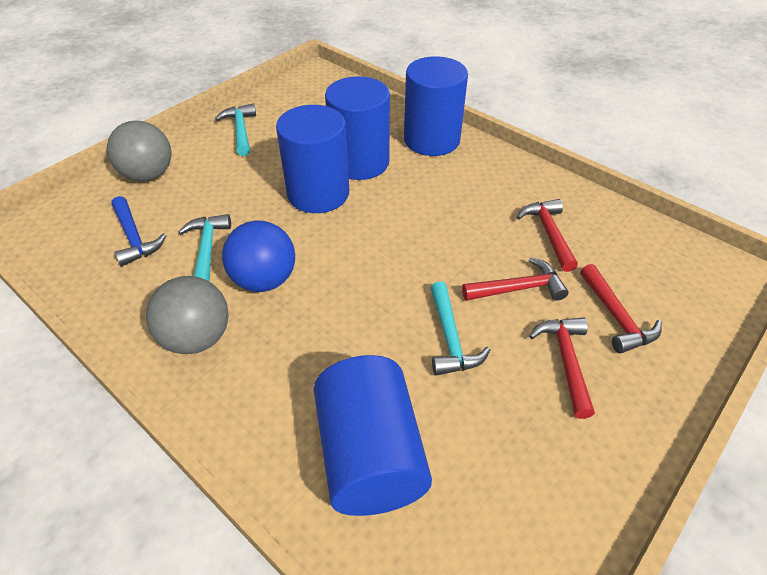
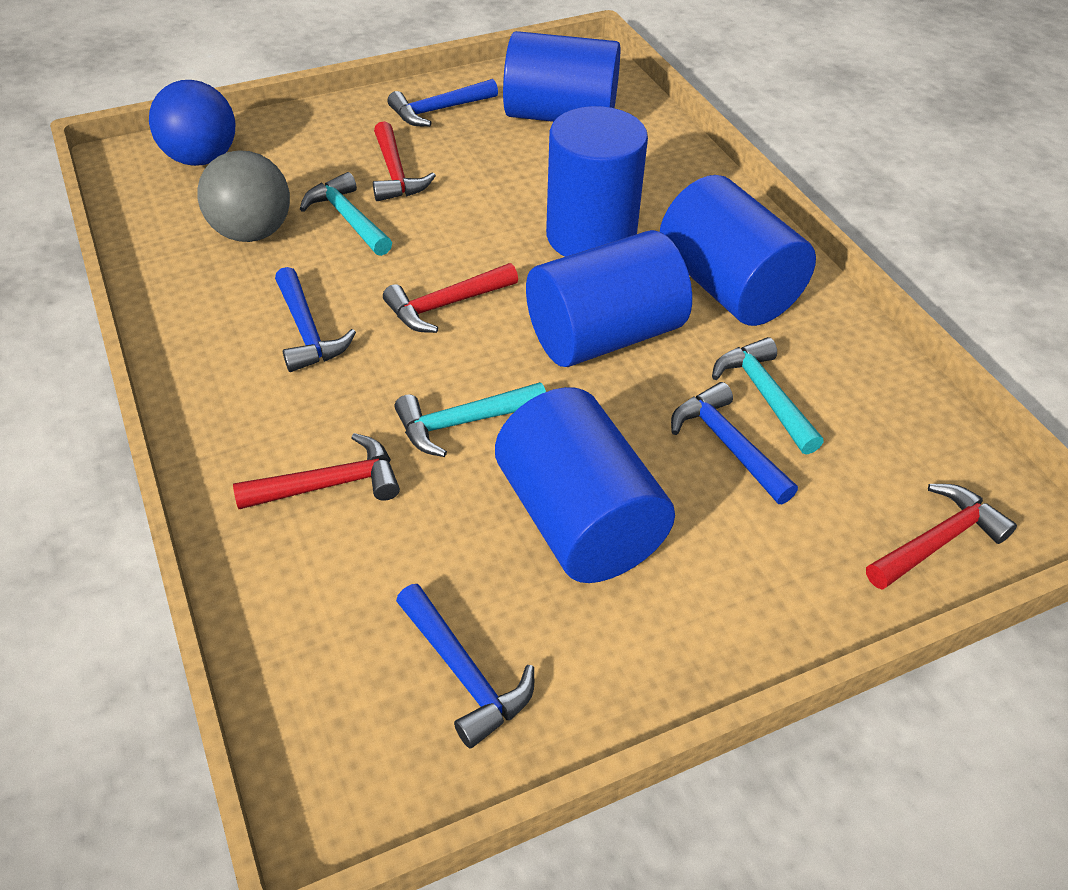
blue cylinder: [276,105,349,213] [314,355,432,516] [325,76,390,180] [404,56,468,156] = 4 -> [495,387,675,583] [503,31,621,122] [526,230,692,367] [546,106,648,257] [660,175,816,326] = 5
blue hammer: [112,196,167,266] = 1 -> [275,267,356,372] [388,79,498,126] [396,584,534,749] [671,382,798,504] = 4
grey ball: [107,121,171,182] [146,276,229,354] = 2 -> [197,150,290,242] = 1

